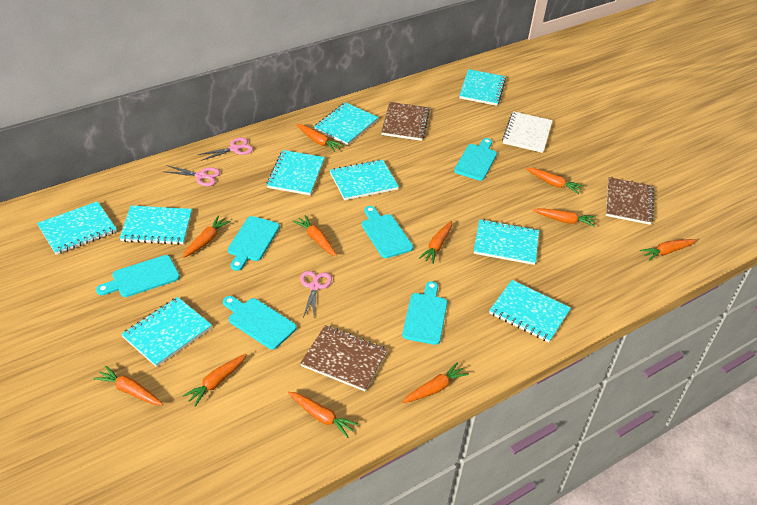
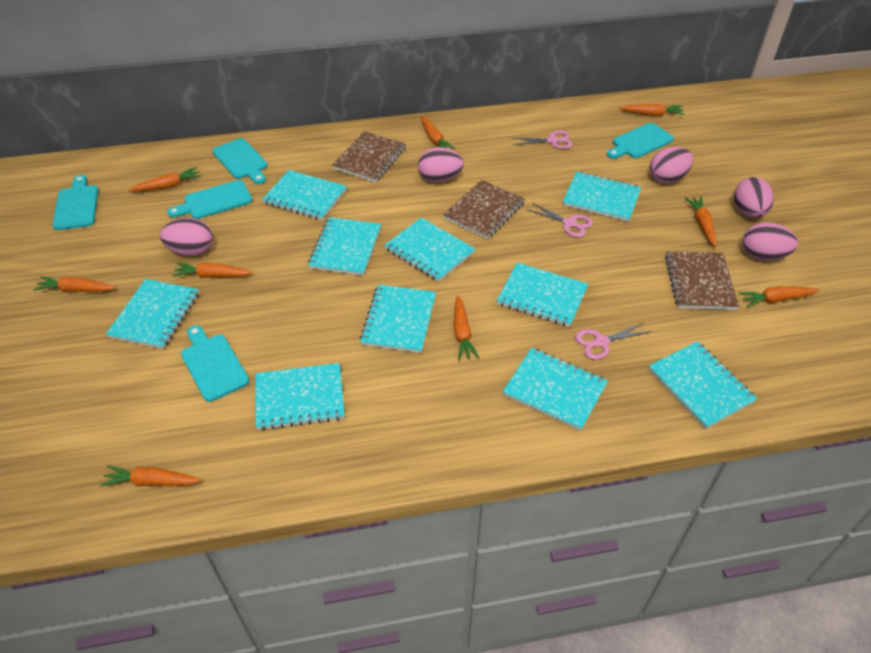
orange carrot: [93,365,163,405] [183,215,231,258] [183,354,247,407] [288,392,358,438] [293,215,337,257] [296,124,344,152] [402,362,469,403] [419,221,452,264] [526,168,583,194] [532,208,595,227] [640,239,696,261] = 11 -> [33,276,116,292] [100,465,202,487] [128,167,201,192] [172,263,253,278] [421,116,455,150] [453,295,479,360] [619,104,684,116] [685,197,716,247] [739,286,819,307] = 9
pink egg: none = 0 -> [160,218,213,256] [418,147,464,183] [650,147,693,183] [734,177,774,218] [743,222,798,261] = 5
turquoise cutting board: [96,255,180,297] [223,296,297,350] [228,216,280,271] [362,206,413,258] [402,281,448,345] [454,138,497,181] = 6 -> [53,175,98,230] [167,180,252,219] [181,325,249,402] [212,138,268,184] [607,123,674,159] = 5
turquoise notebook: [37,201,117,255] [120,206,192,245] [121,297,212,367] [267,150,325,195] [314,102,379,145] [330,159,399,200] [459,69,506,106] [474,219,539,265] [489,280,571,343] = 9 -> [106,279,199,349] [256,363,345,430] [262,170,347,220] [308,217,381,276] [360,285,436,353] [384,217,475,282] [497,263,588,327] [503,348,608,431] [563,172,641,222] [649,341,757,429] = 10
white notebook: [502,111,553,153] = 1 -> none = 0

